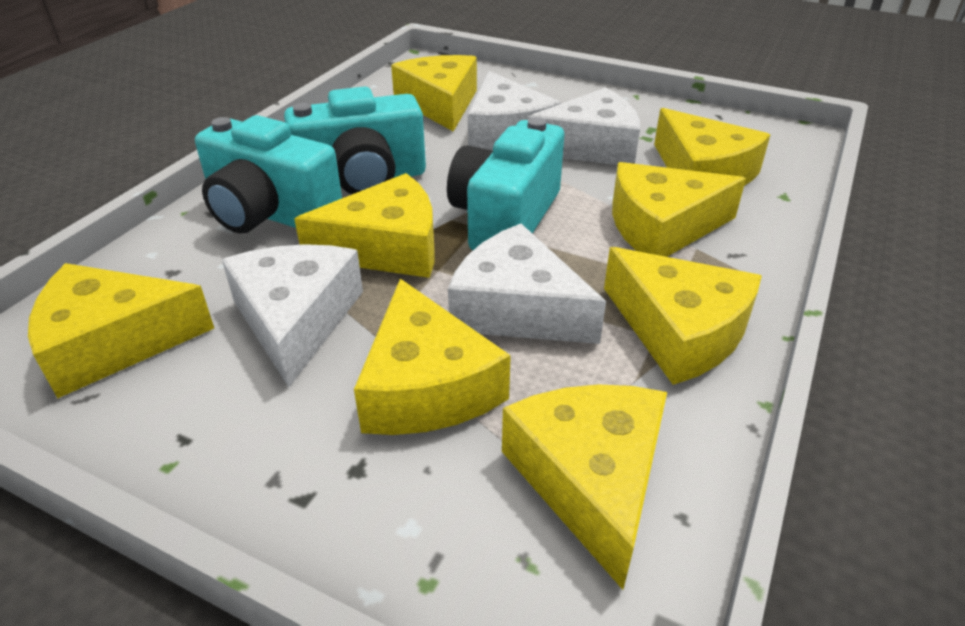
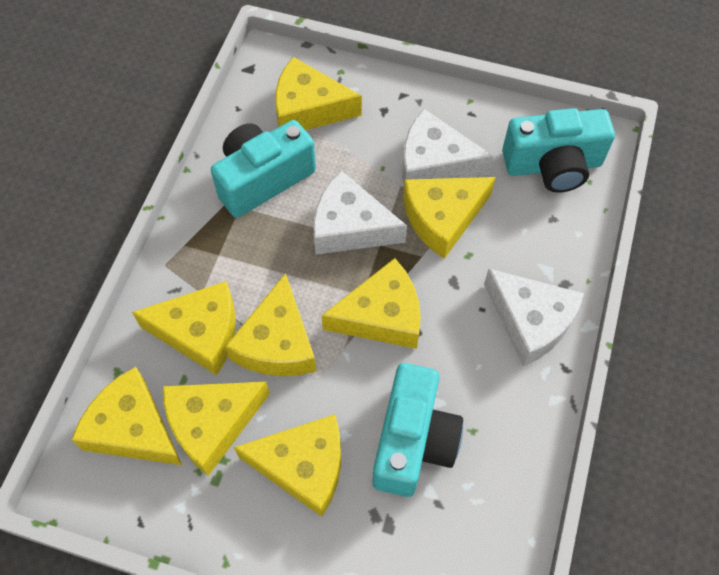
white cheese: [222,244,363,387] [448,224,606,344] [468,71,561,150] [527,88,640,165] = 4 -> [313,171,407,255] [402,109,493,184] [484,269,584,366] = 3

